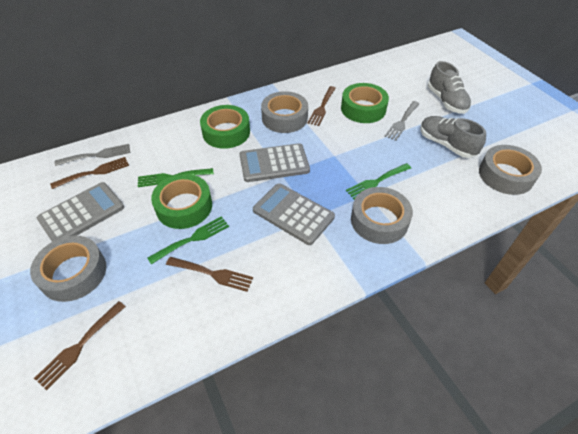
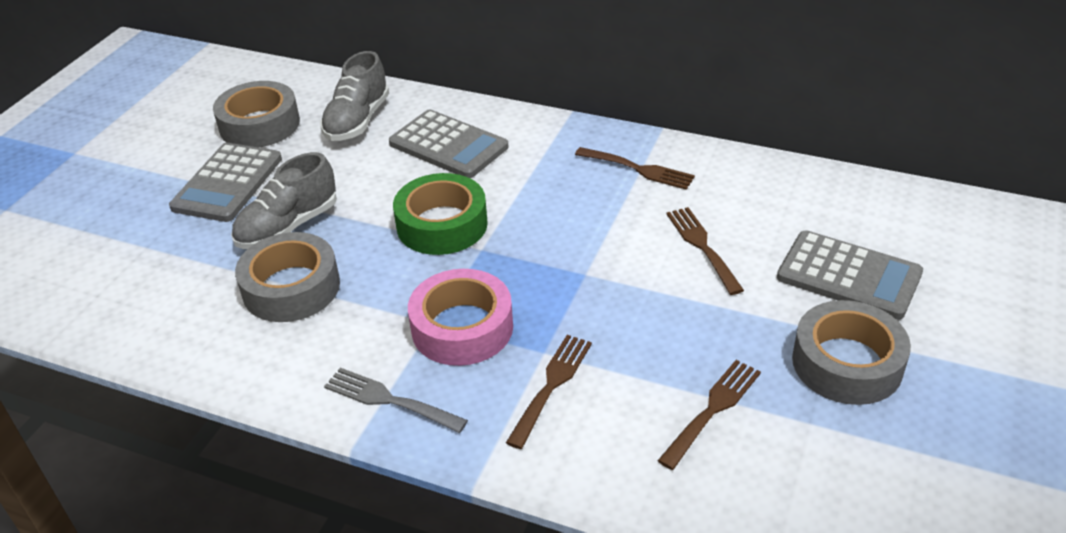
green fork: [138,168,214,187] [147,216,229,264] [346,163,411,200] = 3 -> none = 0
green tape: [151,174,212,229] [200,105,250,149] [341,83,389,123] = 3 -> [393,173,488,255] = 1
grey fork: [55,144,130,166] [384,101,420,141] = 2 -> [324,368,468,433] = 1
grey tape: [30,236,106,302] [261,91,308,133] [351,187,413,244] [479,145,542,195] = 4 -> [213,81,300,147] [235,232,340,322] [792,300,911,405] = 3
pink tape: none = 0 -> [408,269,513,366] = 1

